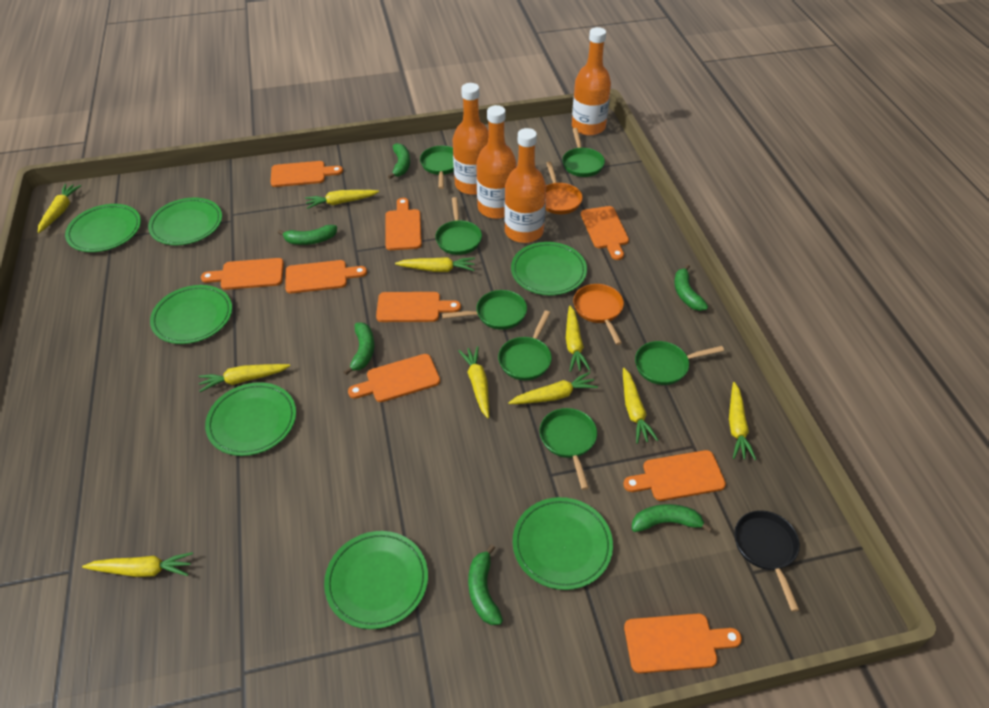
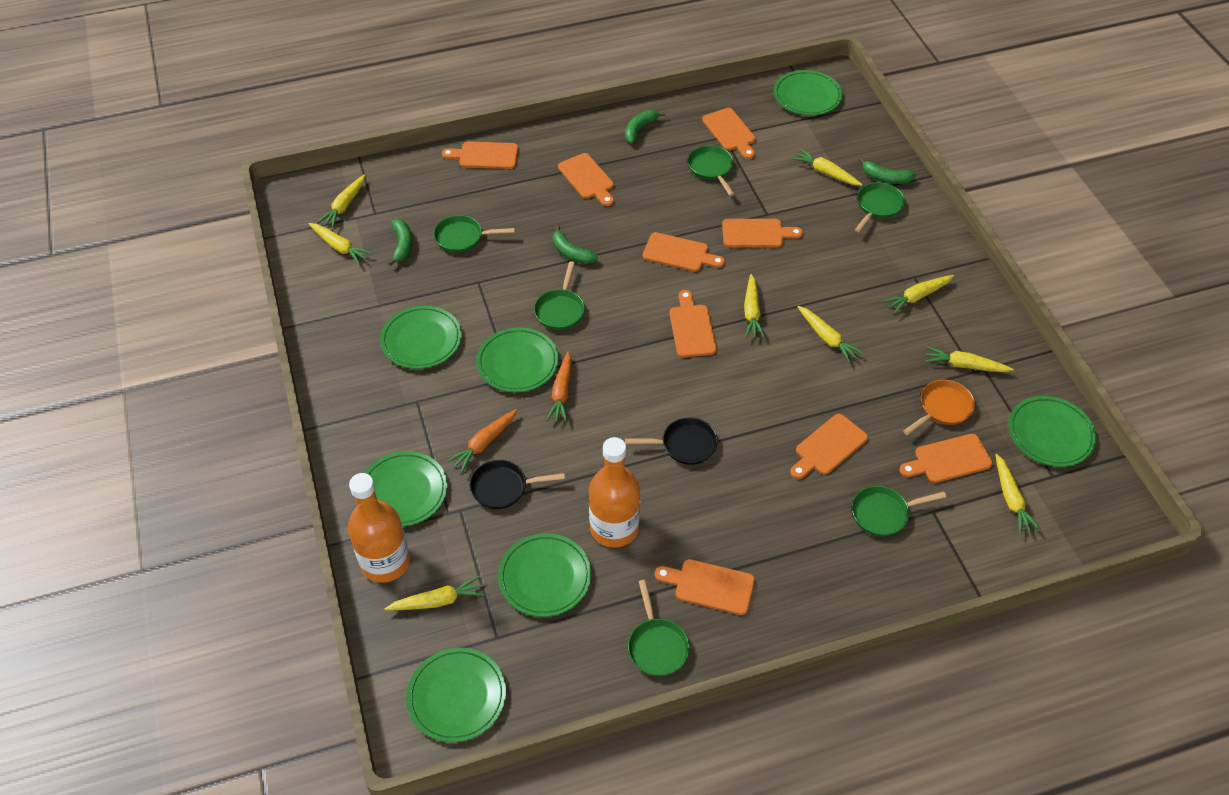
black pan: [734,510,800,612] = 1 -> [470,460,565,509] [625,418,718,465] = 2
green banana: [278,225,337,245] [344,323,374,375] [388,143,410,179] [468,544,503,625] [632,504,712,533] [674,264,708,311] = 6 -> [388,219,413,266] [553,225,598,264] [625,110,665,144] [859,157,916,184] = 4
green pan: [420,146,454,189] [435,197,482,255] [442,290,527,330] [498,311,552,380] [539,408,597,490] [562,128,605,177] [635,341,724,385] = 7 -> [434,215,515,253] [534,261,585,330] [628,580,690,676] [688,145,735,196] [852,486,946,536] [855,182,905,232] = 6
orange bottle: [453,83,489,195] [476,105,517,219] [504,128,546,243] [572,27,611,136] = 4 -> [348,473,410,583] [589,437,640,548] = 2
orange carrot: none = 0 -> [447,409,517,473] [546,351,572,422] = 2
orange pan: [545,162,583,214] [573,284,624,345] = 2 -> [903,380,975,435] = 1
yellow carrot: [38,184,81,233] [82,552,193,577] [198,364,290,392] [305,190,379,209] [395,257,475,272] [458,346,489,418] [508,372,598,404] [566,306,590,372] [623,368,658,444] [729,382,756,460] = 10 -> [309,223,372,265] [317,174,365,228] [385,576,485,611] [744,274,765,338] [792,149,862,186] [797,306,864,363] [883,275,954,314] [925,346,1014,372] [995,454,1041,534] = 9

